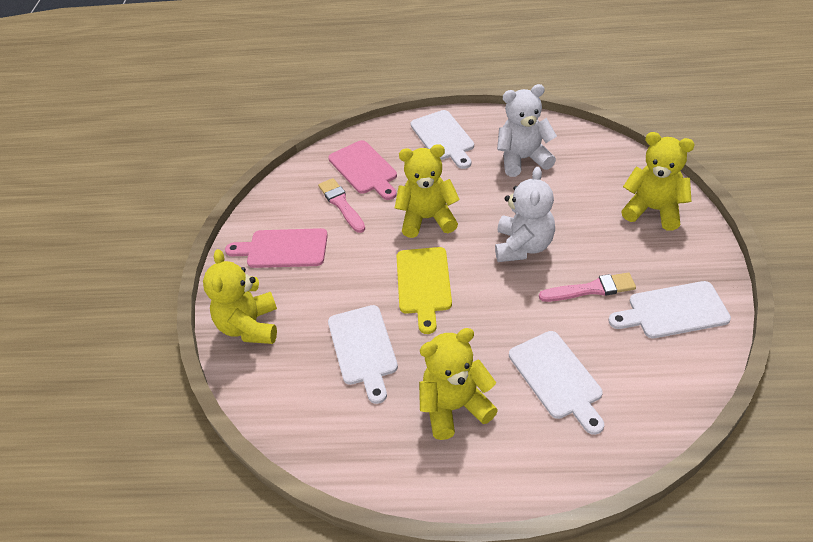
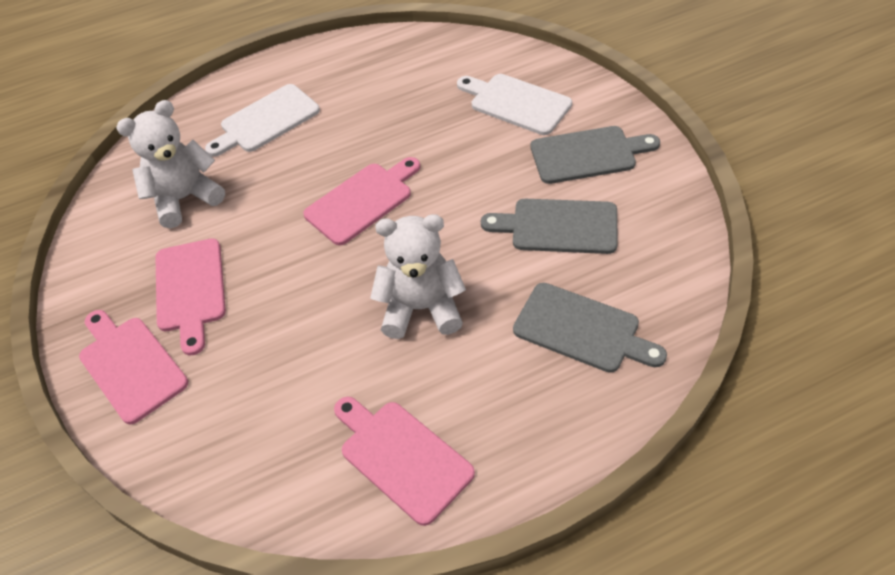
grey cutting board: none = 0 -> [481,199,618,254] [513,283,667,373] [531,126,660,184] = 3
pink brush: [318,178,365,233] [539,273,636,302] = 2 -> none = 0
pink cutting board: [225,228,328,268] [328,140,397,200] = 2 -> [79,310,188,424] [155,238,226,356] [303,157,420,245] [334,397,475,526] = 4
white cutting board: [328,305,398,404] [410,110,474,169] [509,331,604,435] [608,281,731,338] = 4 -> [205,84,320,157] [457,74,572,135] = 2
yellow cutting board: [397,247,452,334] = 1 -> none = 0
yellow teddy bear: [203,249,277,344] [395,144,460,238] [419,328,498,440] [621,132,695,231] = 4 -> none = 0

